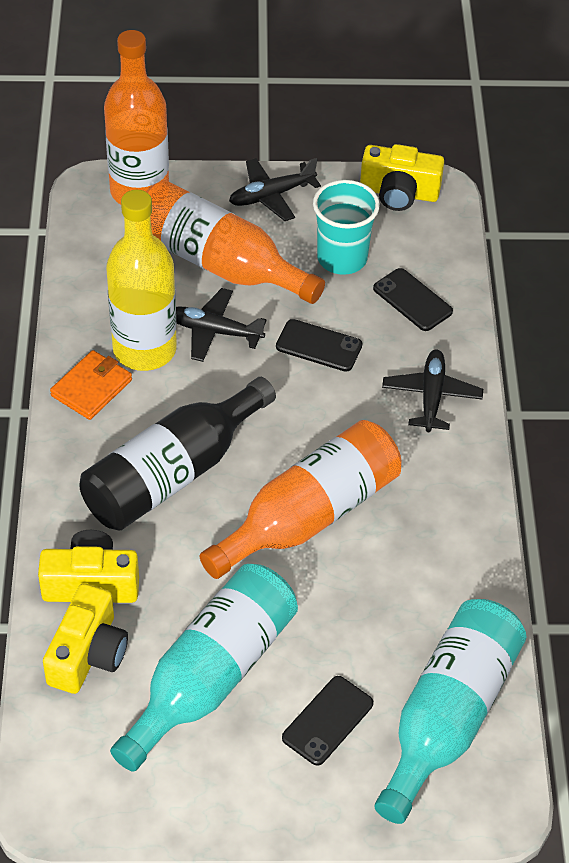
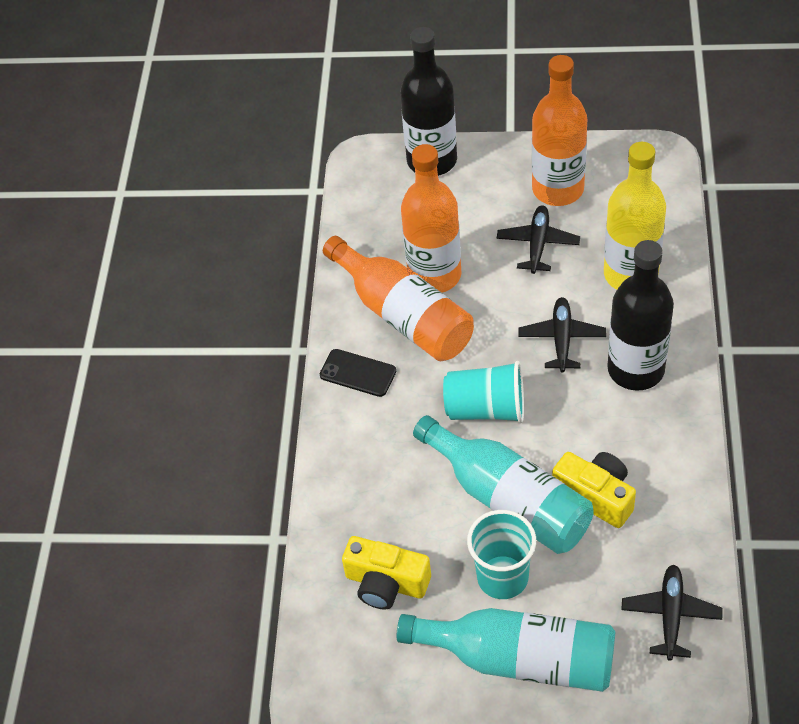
black bottle: [79,377,276,531] = 1 -> [400,27,457,176] [607,240,674,391] = 2
black phone: [276,319,362,372] [282,676,373,766] [373,268,453,331] = 3 -> [320,349,396,397] = 1
orange wallet: [50,350,132,420] = 1 -> none = 0
turquoise cup: [313,180,380,275] = 1 -> [443,361,524,423] [467,510,536,599] = 2
yellow camera: [38,530,139,603] [43,583,128,694] [360,144,444,211] = 3 -> [342,536,431,610] [552,452,636,528] = 2

